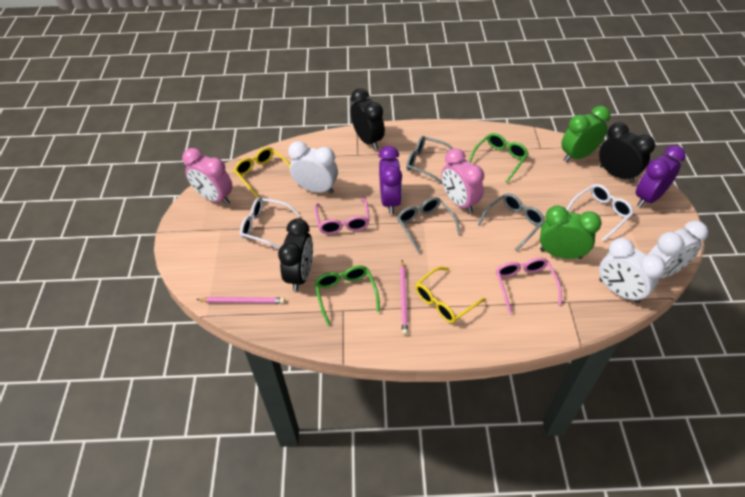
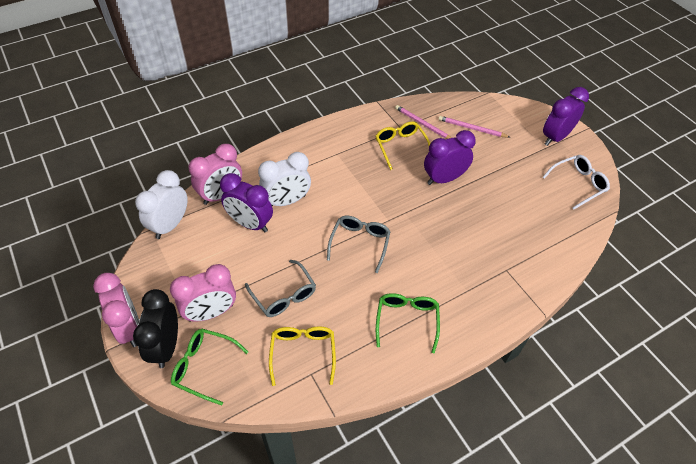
black clock: [278,218,313,291] [351,88,385,150] [599,123,655,183] = 3 -> [133,289,178,368] = 1
green clock: [540,205,602,259] [561,106,610,162] = 2 -> none = 0
grey glasses: [397,197,461,253] [406,136,453,185] [478,193,545,251] = 3 -> [245,260,316,317] [327,216,391,273] = 2
pink clock: [182,148,232,205] [441,148,484,213] = 2 -> [93,273,139,347] [170,264,236,322] [189,144,242,205] = 3
pink glasses: [314,198,370,234] [496,258,562,314] = 2 -> none = 0
purple clock: [378,146,402,214] [636,145,686,207] = 2 -> [220,173,273,232] [424,130,476,185] [543,87,589,146] = 3
white clock: [288,141,338,194] [599,238,666,303] [648,220,708,278] = 3 -> [135,170,188,239] [258,152,311,206] = 2
white glasses: [240,197,300,249] [566,184,634,241] = 2 -> [543,155,610,209] = 1

